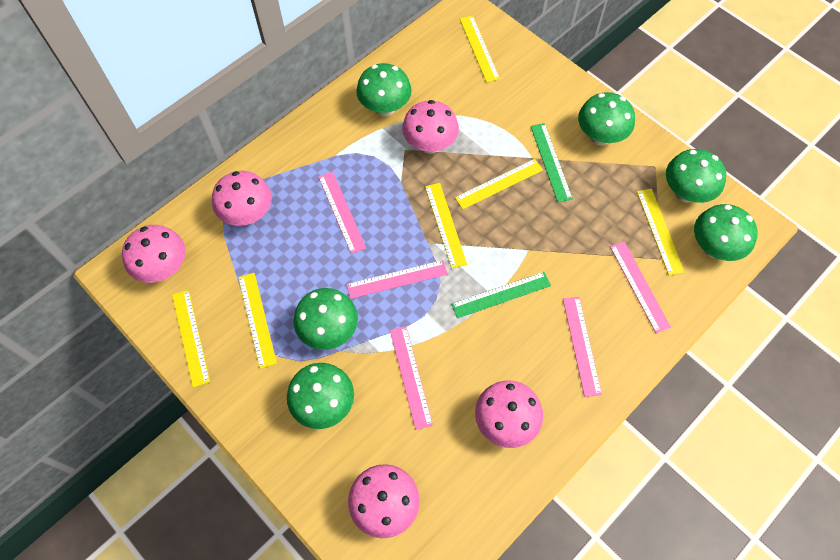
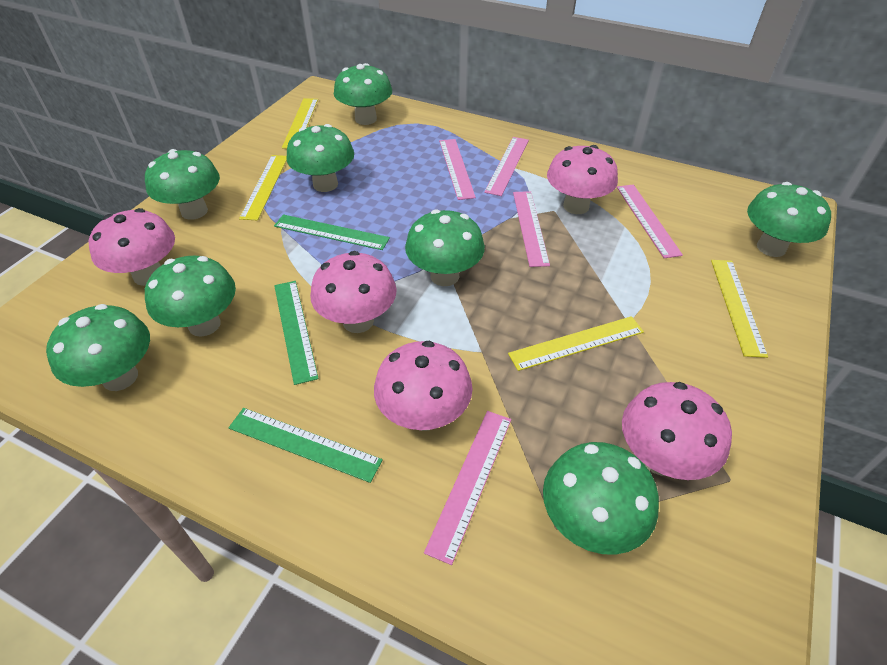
green mushroom: [287,363,354,429] [294,288,358,350] [356,63,412,116] [578,92,635,146] [666,149,726,203] [694,204,758,261] = 6 -> [46,304,150,391] [145,149,220,220] [145,256,236,337] [287,124,354,192] [334,63,392,125] [405,209,485,286] [543,442,659,555] [747,182,831,257] = 8
green ruler: [451,272,551,318] [531,123,573,202] = 2 -> [228,408,383,483] [274,214,390,250] [274,281,319,385] = 3
yellow ruler: [172,290,210,388] [238,273,277,369] [425,183,467,268] [455,159,543,209] [460,16,500,83] [637,189,684,275] = 6 -> [239,155,287,221] [282,98,318,149] [508,316,644,371] [711,260,768,358] = 4

